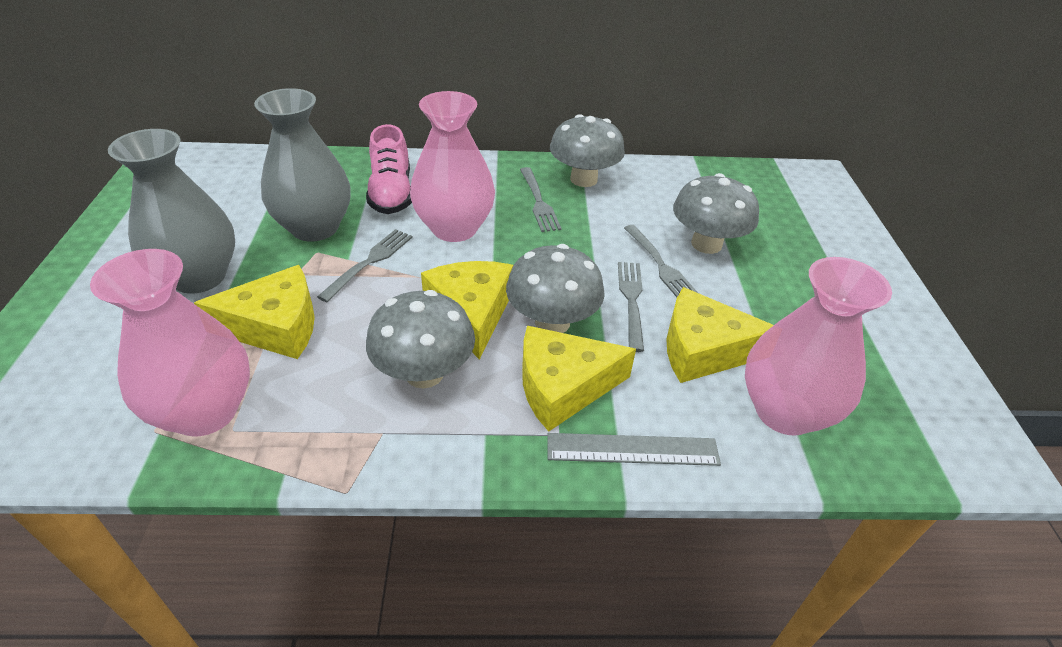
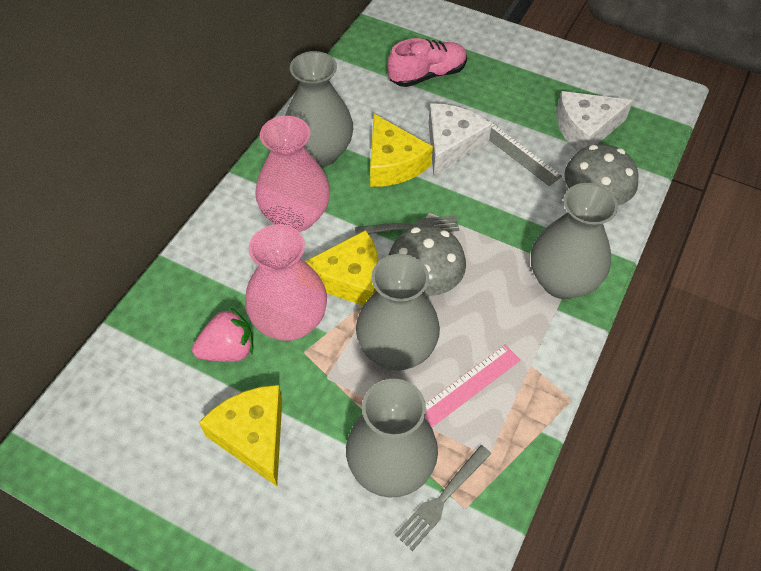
grey fork: [317,229,413,302] [520,167,561,232] [618,262,644,352] [624,225,698,297] = 4 -> [355,215,459,235] [395,445,491,551] = 2
grey mushroom: [366,290,475,388] [506,244,605,333] [550,114,625,187] [673,173,759,254] = 4 -> [388,225,466,296] [564,144,639,206] = 2
grey vase: [108,129,235,294] [254,88,350,242] = 2 -> [285,51,353,167] [346,379,438,497] [356,254,440,370] [531,183,618,299] = 4
pink ruler: none = 0 -> [425,345,520,427] = 1
pink strawberry: none = 0 -> [192,308,253,362] = 1
pink vase: [90,249,250,437] [410,91,495,242] [745,257,892,436] = 3 -> [245,224,327,341] [255,116,330,232] = 2
white cheese: none = 0 -> [429,103,492,175] [556,91,633,151] = 2
yellow cheese: [194,265,315,359] [421,261,513,360] [522,326,636,432] [666,287,774,383] = 4 -> [199,385,282,486] [305,230,379,306] [370,114,433,187] = 3

